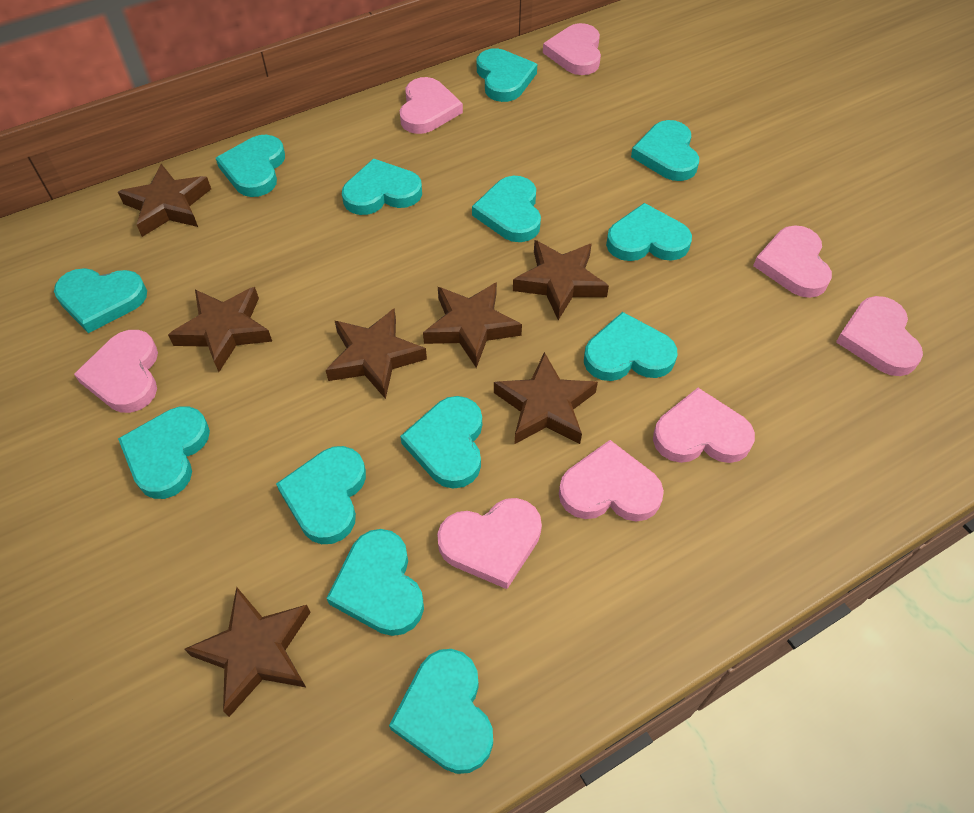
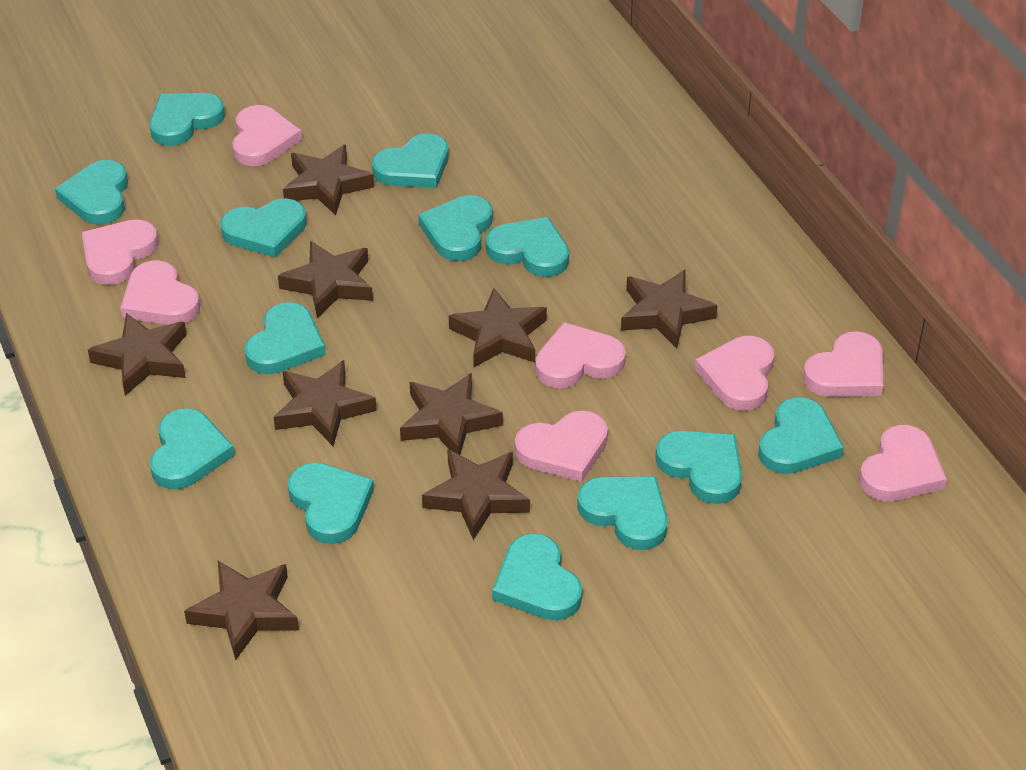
brown star: [118,164,211,237] [168,287,272,372] [184,587,311,717] [326,309,427,399] [423,282,522,368] [494,352,598,444] [513,240,609,320] = 7 -> [88,313,187,396] [184,561,299,660] [274,360,377,447] [278,241,373,318] [283,145,374,216] [400,373,503,455] [422,449,530,540] [449,288,547,367] [621,270,718,349] = 9

